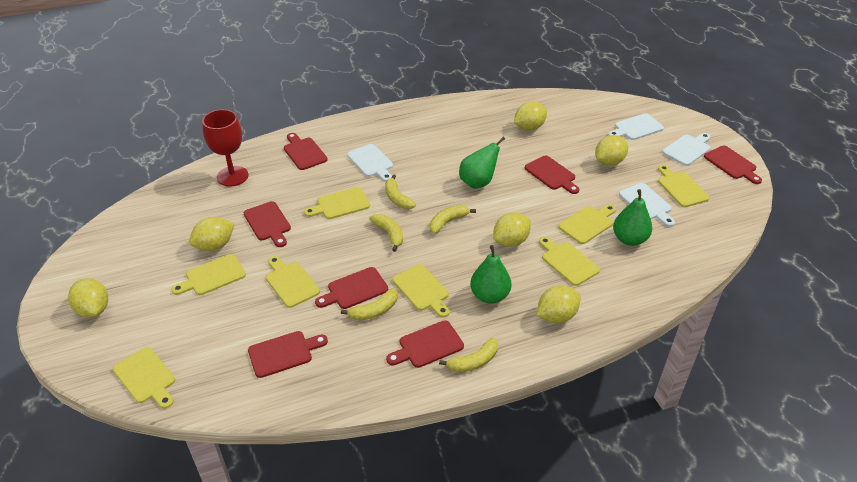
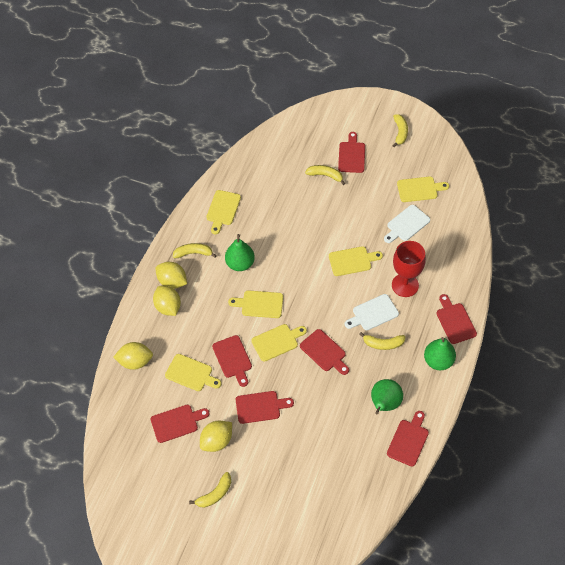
white cutting board: [347,144,393,182] [608,113,664,140] [619,183,675,227] [662,133,711,166] = 4 -> [345,294,399,330] [384,205,430,243] = 2
yellow cutting board: [113,347,175,409] [171,254,246,295] [266,256,320,308] [304,187,370,219] [393,264,450,318] [539,237,600,286] [558,205,616,244] [658,165,709,207] = 8 -> [165,354,221,391] [206,190,241,234] [228,290,283,318] [251,324,307,362] [329,246,383,276] [397,176,449,202] = 6
yellow lemon: [68,278,108,318] [189,217,234,251] [493,212,531,247] [514,102,547,130] [537,285,581,323] [595,135,628,166] = 6 -> [113,342,153,370] [153,286,181,316] [156,262,187,289] [200,421,232,452] = 4

